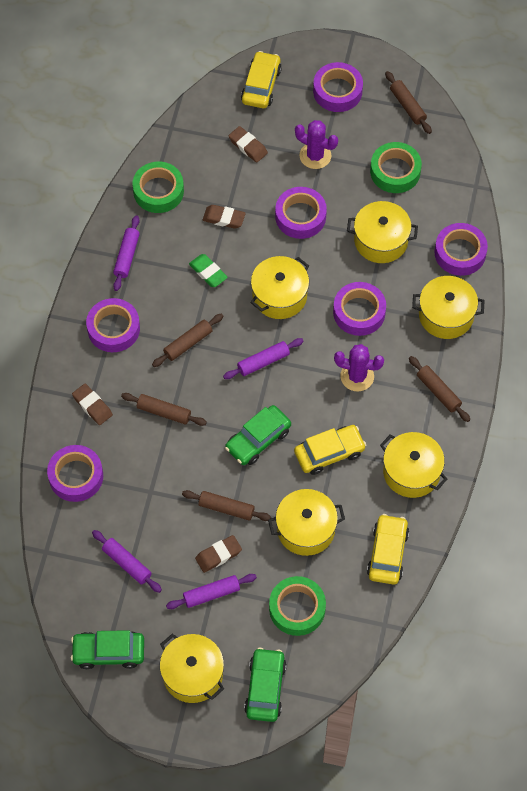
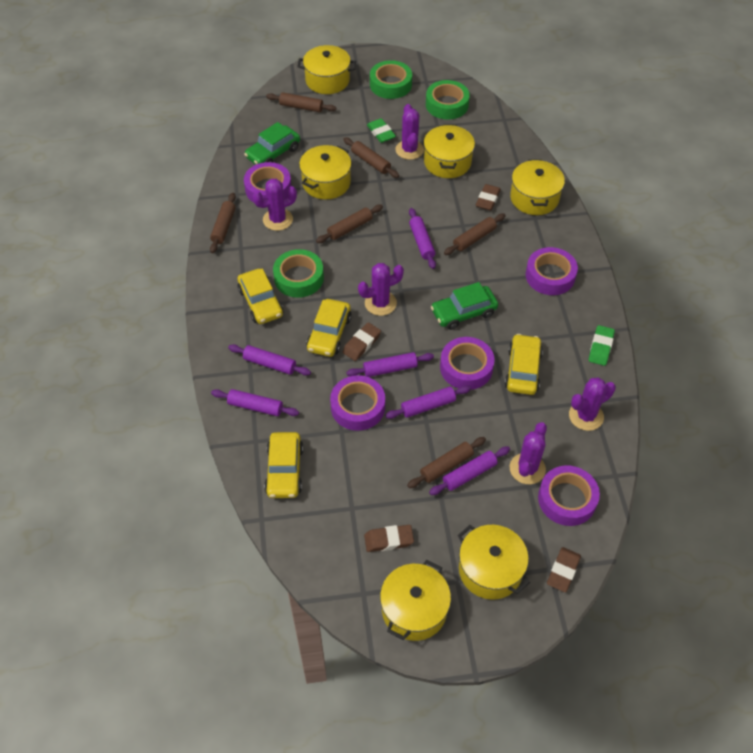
brown rolling pin: [121,393,207,426] [152,314,223,367] [182,490,271,521] [385,71,432,134] [409,356,470,422] = 5 -> [210,193,236,253] [266,92,336,112] [316,205,383,243] [343,137,399,178] [407,437,486,488] [444,213,506,255] = 6
green car: [71,630,144,669] [225,405,291,465] [244,648,287,722] = 3 -> [244,122,300,165] [431,282,498,330] = 2
green eraser: [189,254,228,287] = 1 -> [367,118,396,143] [589,325,615,366] = 2
purple cactus: [295,120,338,169] [334,344,384,392] = 2 -> [253,179,297,231] [358,263,404,316] [396,104,424,160] [510,422,547,484] [569,377,616,431] = 5
purple rolling pin: [92,530,162,593] [113,215,140,291] [166,574,257,609] [223,338,304,379] = 4 -> [211,389,299,416] [228,344,311,376] [346,352,434,377] [385,385,471,419] [409,208,436,269] [429,447,510,495] = 6
purple tape: [47,445,103,502] [86,298,140,352] [275,187,327,239] [313,62,363,112] [333,282,386,336] [435,223,488,276] = 6 -> [244,162,291,203] [330,375,385,431] [440,337,495,390] [526,247,578,295] [538,466,600,526] = 5
yellow car: [241,51,282,108] [294,425,366,475] [367,514,409,585] = 3 -> [237,269,283,324] [264,432,303,498] [306,299,352,357] [504,334,543,395] = 4

